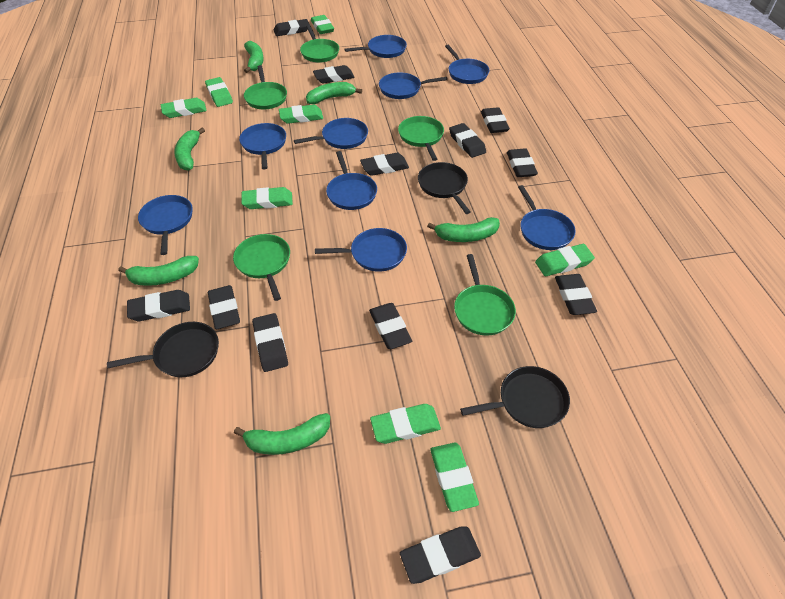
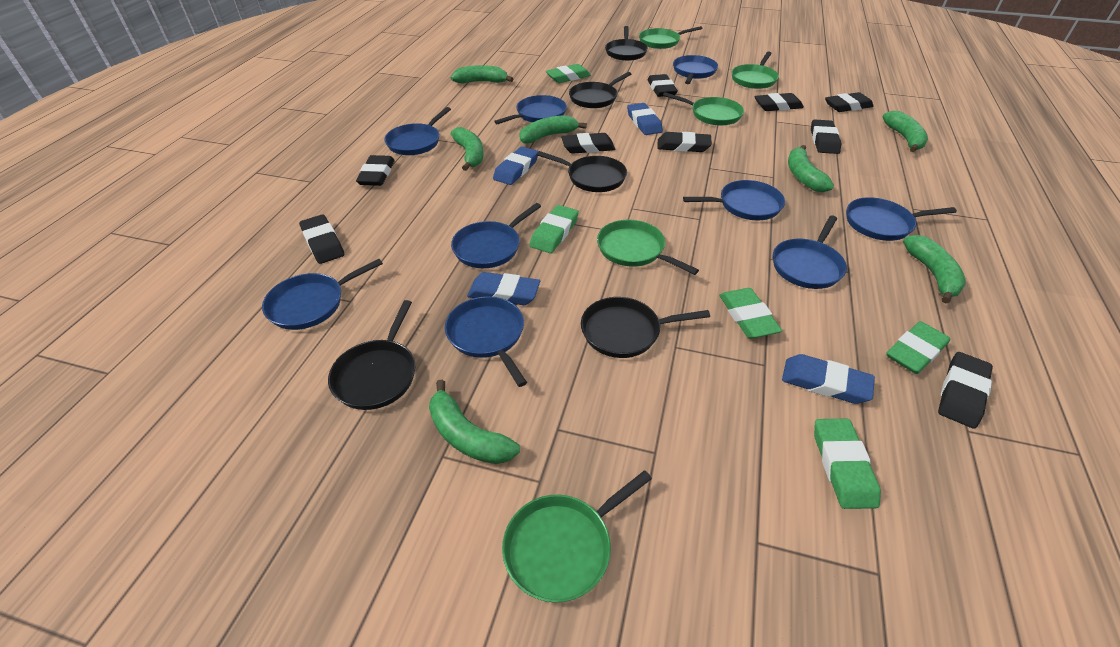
black eraser: [127,290,190,321] [208,285,240,329] [252,313,288,372] [274,19,310,36] [313,65,355,84] [360,153,409,176] [369,303,412,349] [400,527,481,584] [449,123,486,158] [481,107,510,133] [507,148,538,177] [555,274,597,315] = 12 -> [299,214,344,264] [356,155,395,186] [561,133,615,154] [647,74,678,97] [657,132,712,152] [754,93,804,111] [811,119,841,154] [825,92,874,112] [938,352,993,429] = 9
black pan: [107,322,219,377] [418,162,471,214] [460,366,570,428] = 3 -> [328,300,415,410] [537,151,627,192] [569,72,631,108] [581,297,710,358] [605,26,648,61] = 5
blue eraser: none = 0 -> [467,272,540,305] [493,146,538,185] [627,103,663,135] [782,354,875,404] = 4
green banana: [118,256,199,286] [174,128,205,171] [234,413,330,455] [244,41,264,73] [306,82,362,104] [427,217,500,242] = 6 -> [429,380,520,464] [451,65,513,83] [451,127,484,171] [519,115,587,144] [788,145,834,192] [882,111,928,152] [903,235,966,303] = 7
green eraser: [161,98,207,118] [205,77,233,107] [241,187,293,209] [279,105,323,124] [311,15,334,34] [370,404,441,444] [430,443,479,512] [535,244,595,276] = 8 -> [529,205,579,253] [546,64,591,83] [719,288,782,338] [814,419,881,509] [887,321,950,374] = 5

